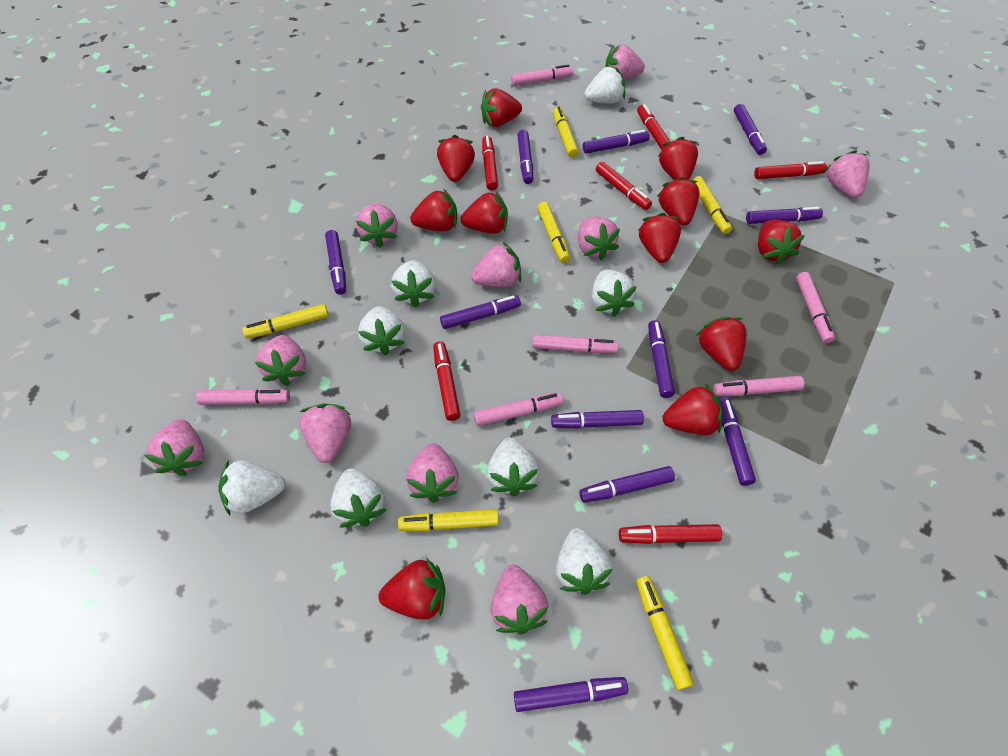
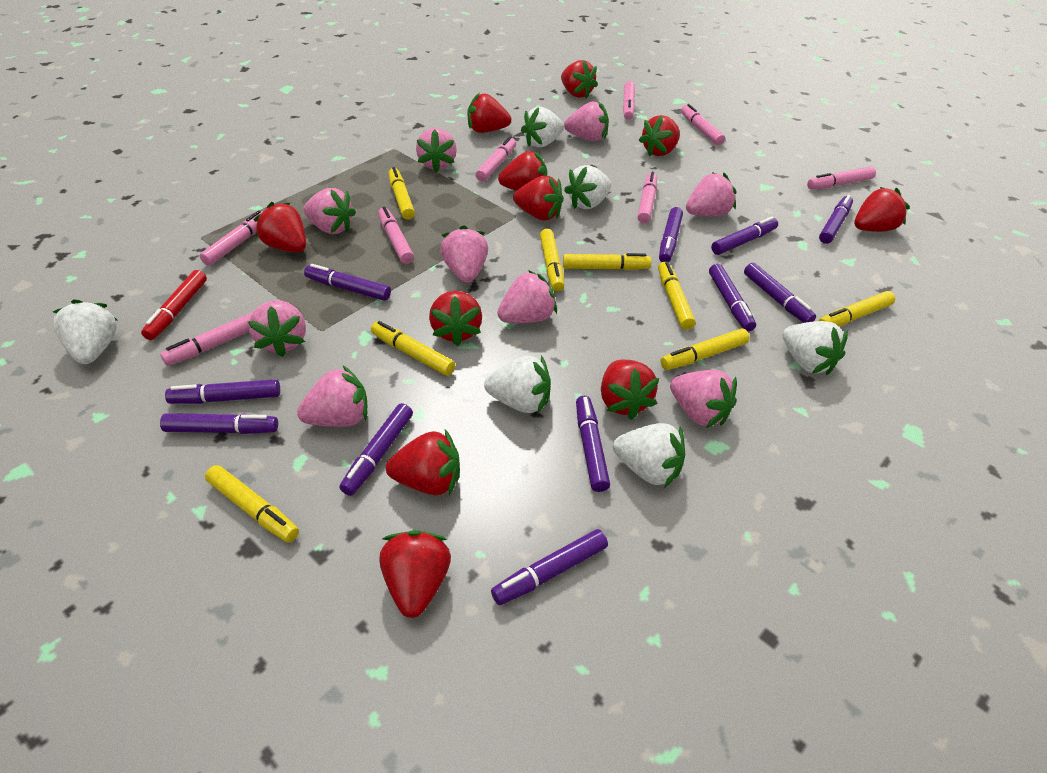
pink marker: [196,388,290,405] [474,392,563,426] [511,64,574,86] [532,334,619,353] [713,376,804,396] [796,272,835,343] = 6 -> [160,312,253,366] [200,210,263,266] [378,207,414,264] [476,137,516,182] [623,81,635,120] [637,172,657,223] [681,104,725,145] [807,166,876,190] = 8
pink strawberry: [144,419,204,476] [255,335,306,386] [299,404,351,463] [356,204,398,248] [406,443,459,503] [471,242,521,287] [490,565,549,634] [578,216,620,260] [606,44,645,80] [825,150,870,198] = 10 -> [248,300,306,357] [297,366,368,427] [304,188,356,234] [416,128,457,173] [440,225,488,283] [497,270,557,323] [564,101,609,141] [670,370,737,428] [686,172,736,216] = 9
red marker: [433,341,460,421] [482,136,498,191] [596,162,652,210] [619,524,722,544] [637,104,670,150] [754,161,827,179] = 6 -> [141,270,207,340] = 1
white strawberry: [218,460,286,515] [330,468,386,527] [358,306,405,356] [391,260,435,307] [487,438,539,497] [556,528,613,595] [584,65,625,104] [591,270,637,317] = 8 -> [53,299,118,364] [484,355,551,413] [521,107,564,147] [564,165,611,209] [613,423,685,488] [783,321,848,375] = 6
yellow marker: [242,304,329,339] [398,509,499,531] [537,202,570,263] [553,107,579,158] [636,576,694,690] [693,176,732,234] = 6 -> [205,465,299,543] [371,321,455,376] [388,167,415,219] [540,229,564,291] [563,253,651,270] [658,262,696,330] [660,328,749,370] [818,291,895,327] = 8

